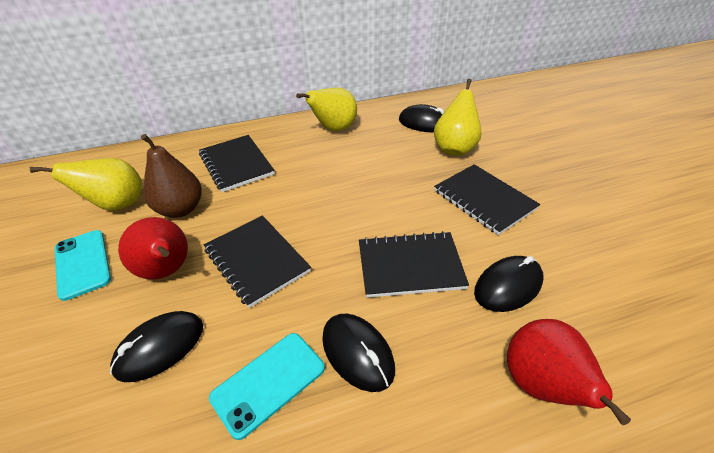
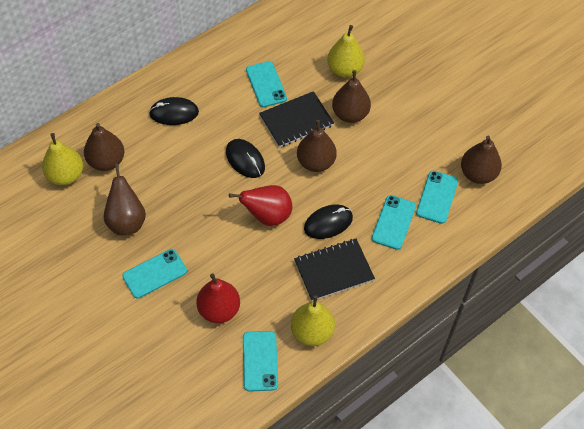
black mouse: [110,311,203,382] [322,313,395,392] [399,104,444,133] [474,256,544,312] = 4 -> [149,97,199,125] [226,139,265,178] [304,205,353,239] = 3
black notebook: [199,135,275,192] [204,215,311,308] [359,231,469,298] [434,164,540,235] = 4 -> [259,91,334,148] [294,239,375,301] = 2
brown pear: [141,134,202,218] = 1 -> [84,123,124,171] [104,164,146,235] [297,120,337,172] [332,70,371,123] [461,136,502,184] = 5
turquoise phone: [55,230,111,301] [209,333,325,440] = 2 -> [122,249,187,299] [243,331,278,392] [246,61,287,107] [372,195,416,250] [416,171,458,224] = 5

